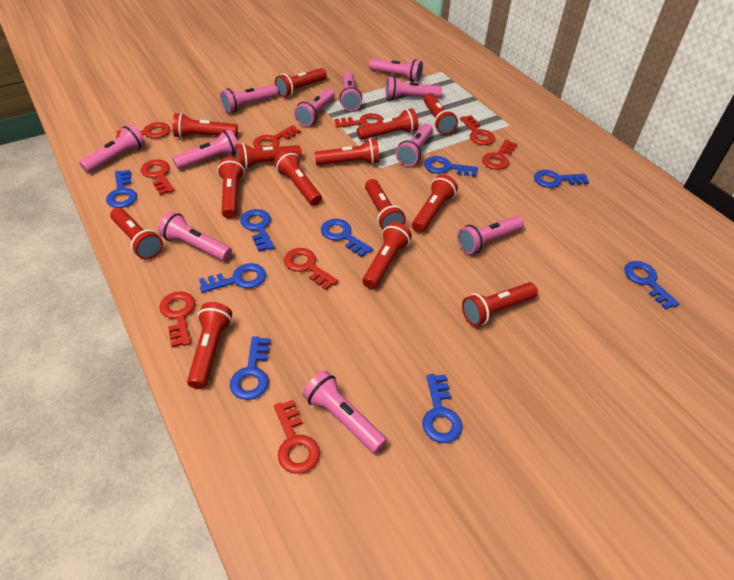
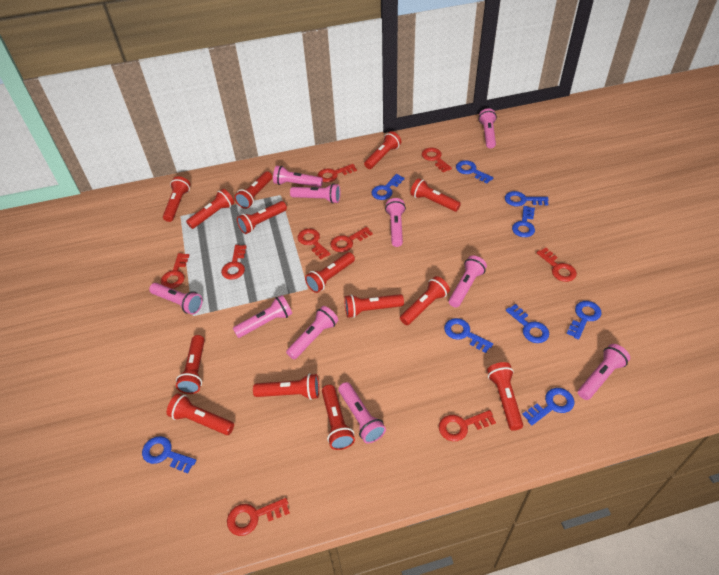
pink flashlight: [79,124,145,173] [158,212,232,261] [173,129,238,169] [220,84,278,113] [294,88,335,126] [303,371,387,453] [339,72,362,111] [369,59,423,82] [385,76,442,100] [396,124,433,166] [457,216,524,254] = 11 -> [149,283,203,315] [233,295,292,338] [273,166,323,187] [286,306,338,359] [290,183,341,204] [339,382,386,444] [385,198,406,247] [449,255,487,308] [479,108,497,149] [578,344,630,400] = 10

